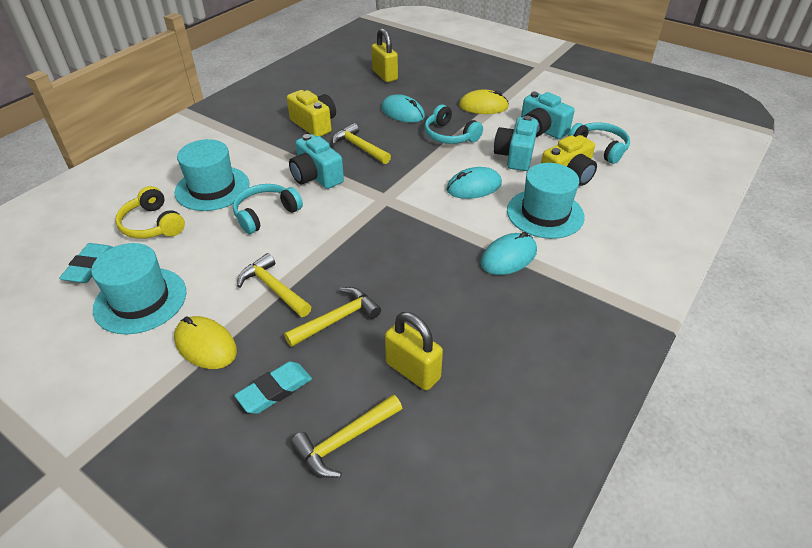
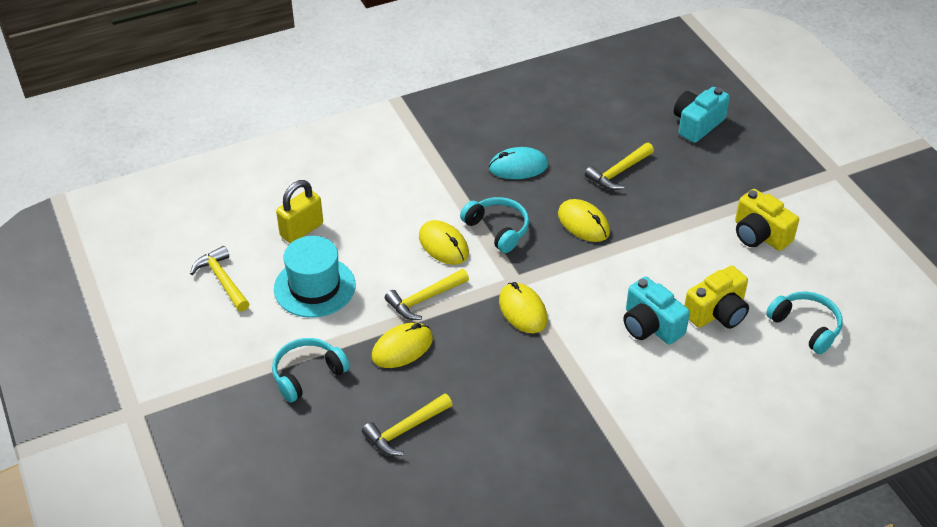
turquoise camera: [289,134,344,189] [494,116,538,171] [521,92,575,139] = 3 -> [623,277,690,345] [674,87,730,143] = 2
turquoise eraser: [59,243,113,283] [234,361,312,414] = 2 -> none = 0
turquoise hat: [91,243,186,334] [174,139,249,211] [507,163,585,239] = 3 -> [274,236,356,318] = 1
turquoise mouse: [381,94,425,123] [446,167,502,199] [480,232,537,275] = 3 -> [489,147,548,179] = 1
yellow headphones: [115,186,185,239] = 1 -> none = 0
yellow mouse: [174,316,237,369] [459,89,509,114] = 2 -> [372,322,433,368] [419,220,469,265] [499,282,548,333] [558,199,610,242] = 4
yellow padlock: [372,28,398,82] [385,312,443,390] = 2 -> [276,180,323,243] = 1

